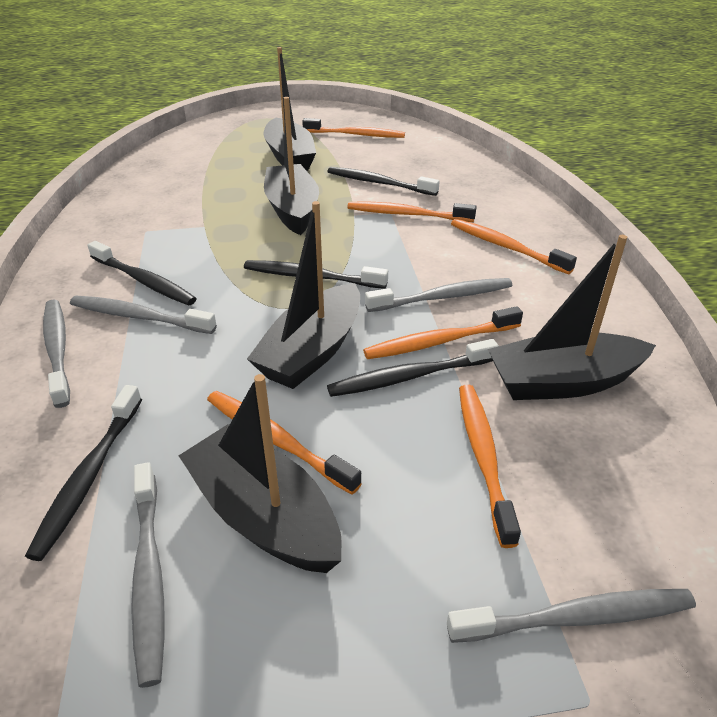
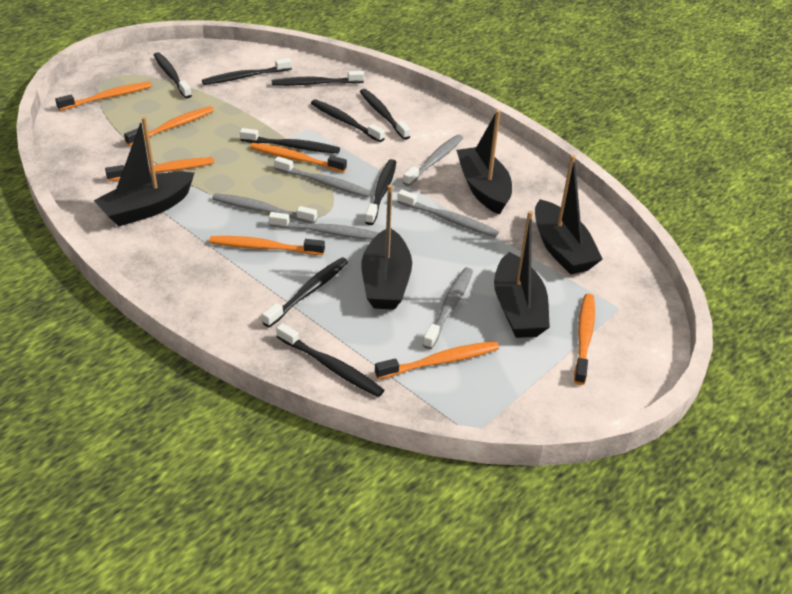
black toothbrush: [25,385,142,561] [87,241,197,306] [244,260,388,289] [327,167,440,196] [327,339,499,397] = 5 -> [154,52,192,98] [202,58,292,85] [240,128,340,153] [262,257,348,328] [272,71,364,86] [276,323,384,397] [311,99,385,142] [360,89,410,140] [365,159,396,225] = 9
grey toothbrush: [43,300,70,408] [70,296,217,334] [131,462,164,688] [365,278,512,312] [447,589,696,643] = 5 -> [212,193,317,224] [269,212,379,240] [274,157,372,198] [397,189,499,238] [403,135,463,186] [423,267,473,349] = 6
orange toothbrush: [207,391,362,495] [302,118,405,138] [347,202,477,222] [363,306,523,359] [451,219,577,274] [459,385,521,548] = 6 -> [55,82,152,111] [105,157,214,181] [124,106,214,146] [209,236,325,255] [250,143,347,173] [375,341,499,379] [574,294,595,385] = 7

